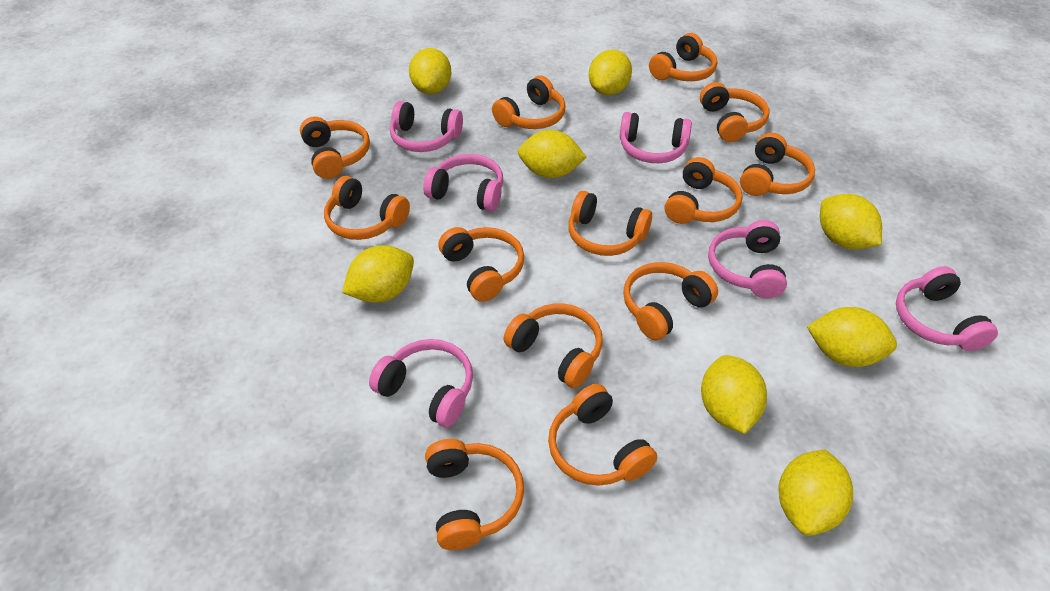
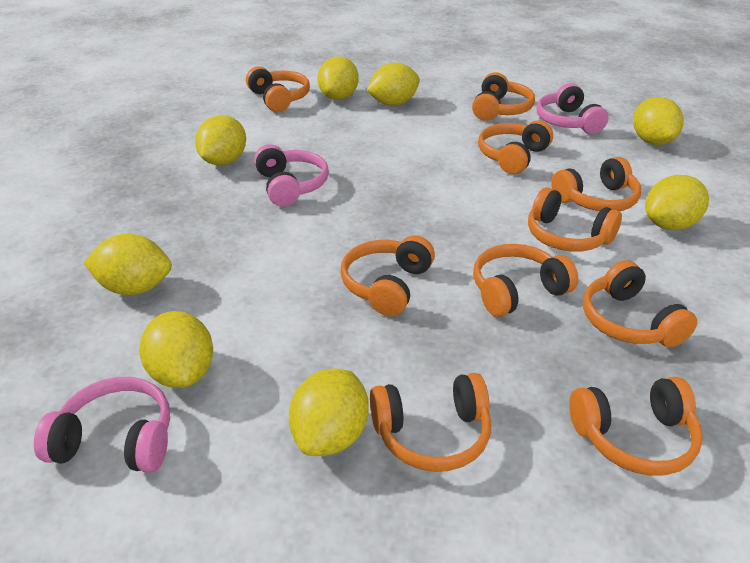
orange headphones: [300,117,370,179] [324,176,410,240] [425,439,524,550] [438,227,524,302] [492,76,566,129] [504,303,603,388] [548,384,657,486] [568,191,652,256] [623,262,718,340] [649,33,717,81] [665,157,743,224] [700,82,769,142] [740,133,815,196] = 13 -> [246,66,310,112] [341,235,435,316] [370,373,491,472] [472,72,535,121] [473,244,578,317] [478,120,553,174] [528,187,622,252] [551,157,641,211] [569,377,703,476] [583,260,697,347] = 10
pink headphones: [369,339,473,427] [390,101,463,152] [423,154,503,212] [620,112,692,163] [708,220,787,298] [896,266,998,351] = 6 -> [34,377,170,473] [254,144,329,206] [537,83,609,134] = 3

